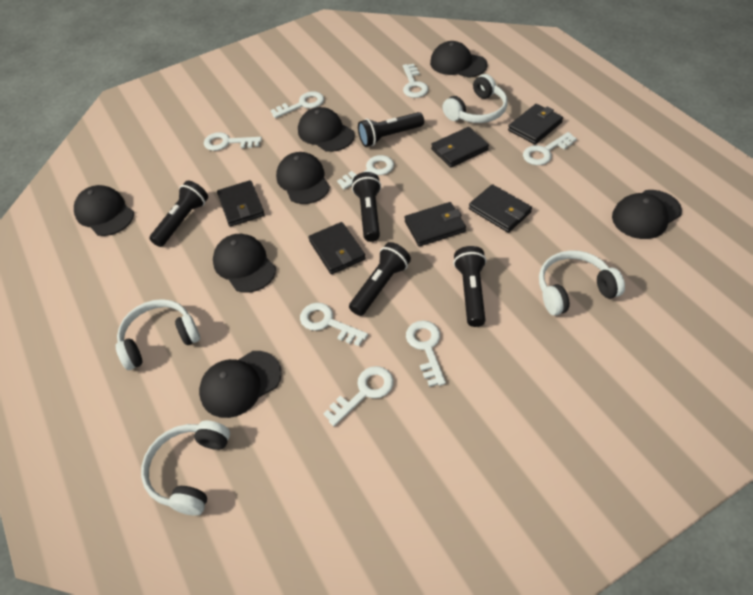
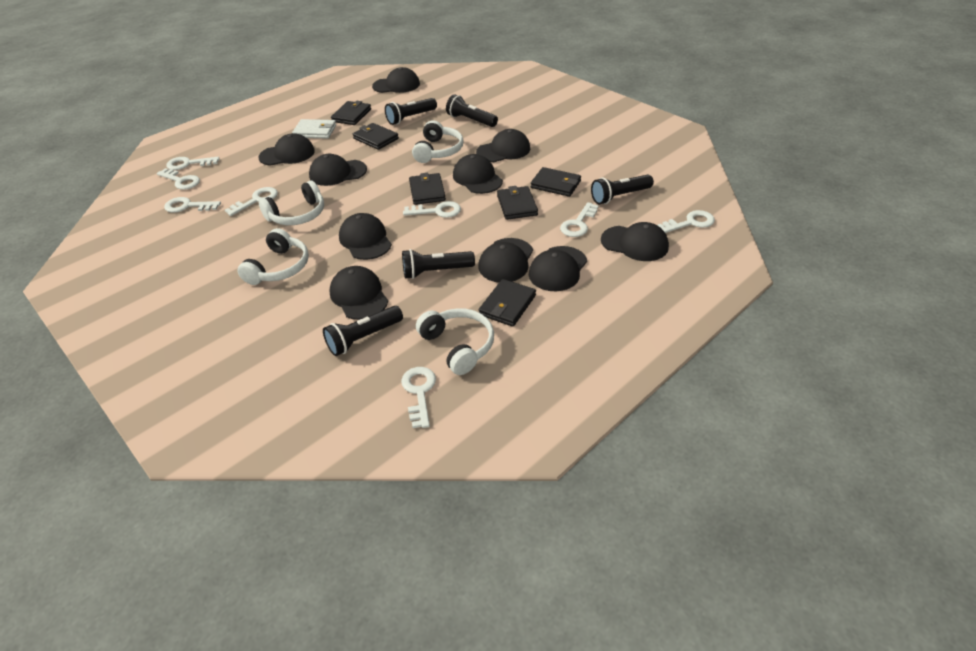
black cap: [74,185,134,236] [199,351,282,418] [213,234,276,293] [276,152,330,204] [298,107,355,152] [430,41,487,78] [612,190,682,239] = 7 -> [258,133,315,166] [309,154,367,186] [330,266,388,320] [339,213,392,260] [372,67,420,93] [453,154,503,194] [476,129,530,162] [478,238,533,282] [529,246,587,291] [601,222,669,261] = 10
white wallet: none = 0 -> [292,119,336,139] = 1

